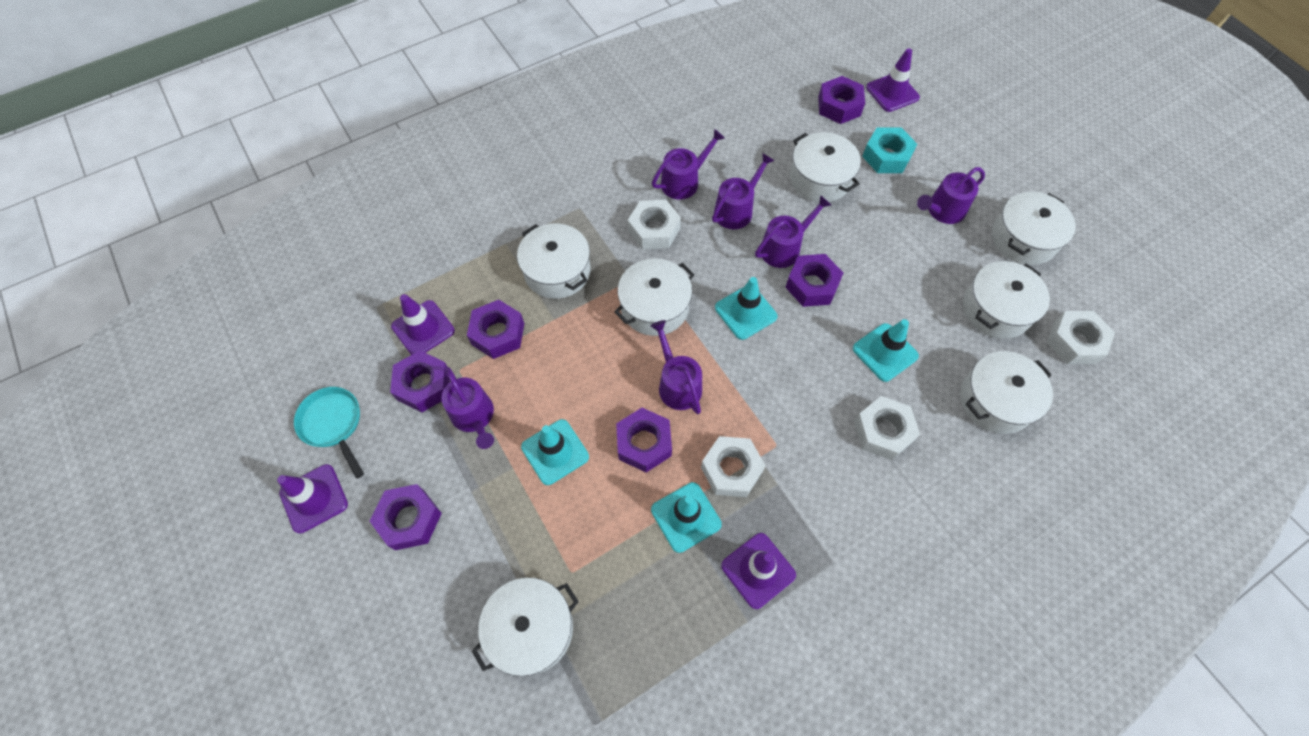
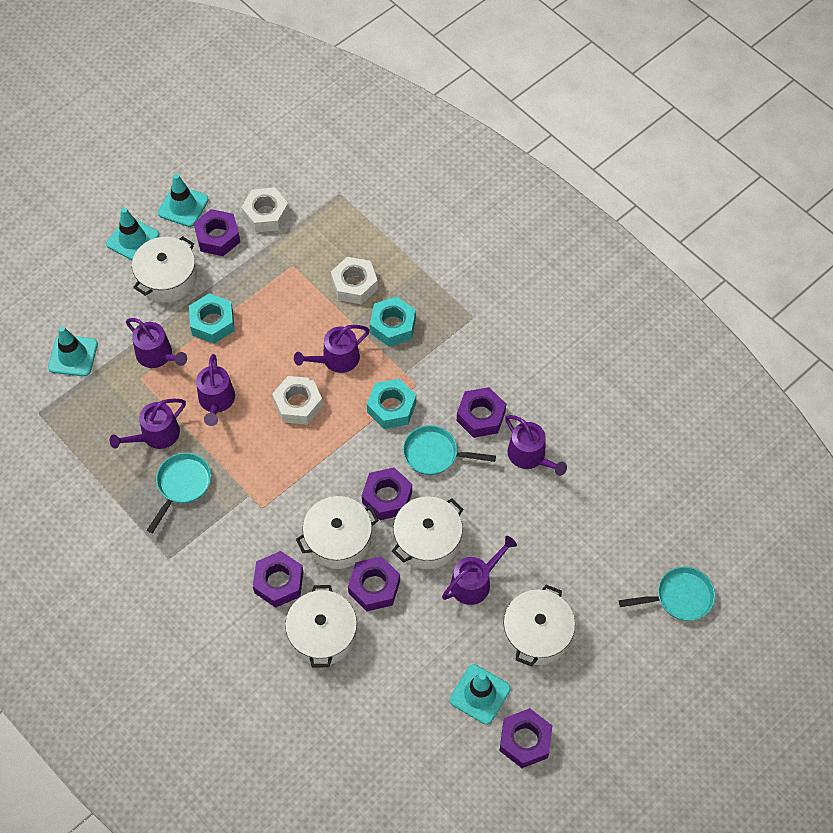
purple traffic cone: [277,464,348,534] [391,294,455,355] [721,533,796,609] [866,48,920,112] = 4 -> none = 0
turquoise nut: [862,127,917,173] = 1 -> [189,293,235,344] [367,379,416,429] [370,297,416,347] = 3
turquoise pan: [294,387,364,479] = 1 -> [147,453,211,533] [403,425,496,475] [619,567,715,621] = 3
white nut: [628,200,681,250] [701,436,766,497] [854,396,920,460] [1047,311,1115,364] = 4 -> [241,188,289,232] [272,376,323,425] [331,257,378,305] = 3
white pot: [472,578,579,676] [517,224,591,299] [614,259,695,336] [790,132,861,202] [960,351,1053,434] [963,261,1050,339] [992,192,1076,265] = 7 -> [132,236,197,302] [285,585,357,668] [296,496,379,569] [392,496,463,569] [503,585,575,667] = 5

